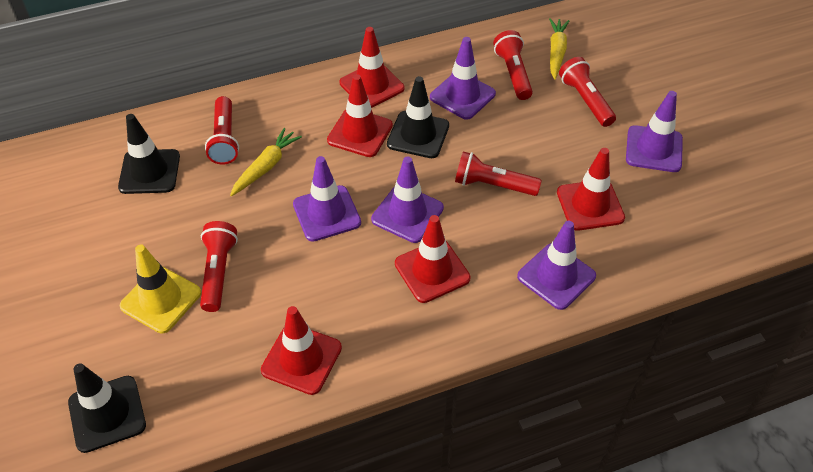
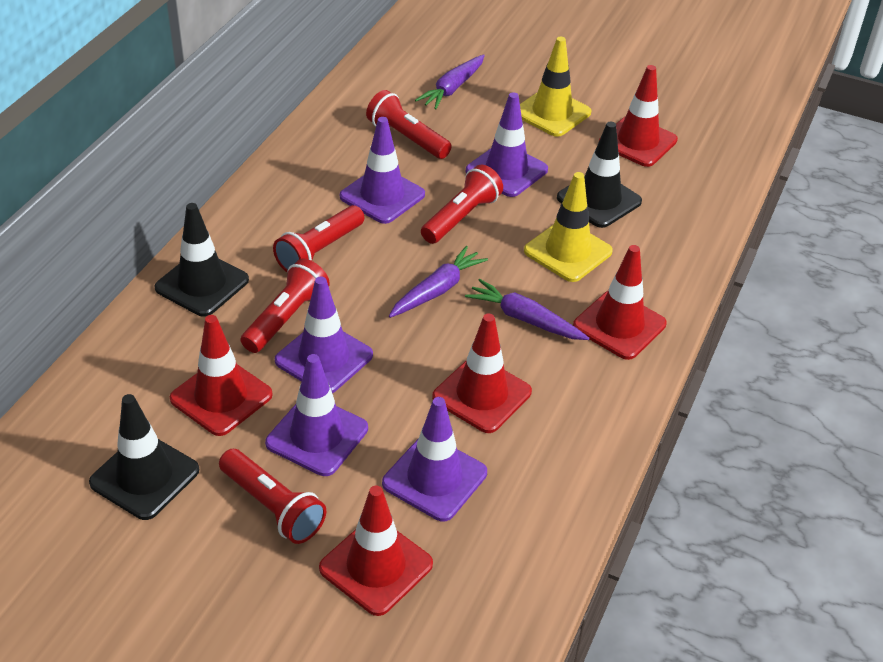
purple carrot: none = 0 -> [389,246,488,318] [415,54,485,110] [465,279,589,340] = 3
yellow carrot: [230,128,302,196] [549,18,569,79] = 2 -> none = 0
yellow traffic cone: [120,245,201,333] = 1 -> [520,37,591,137] [524,172,613,282] = 2

